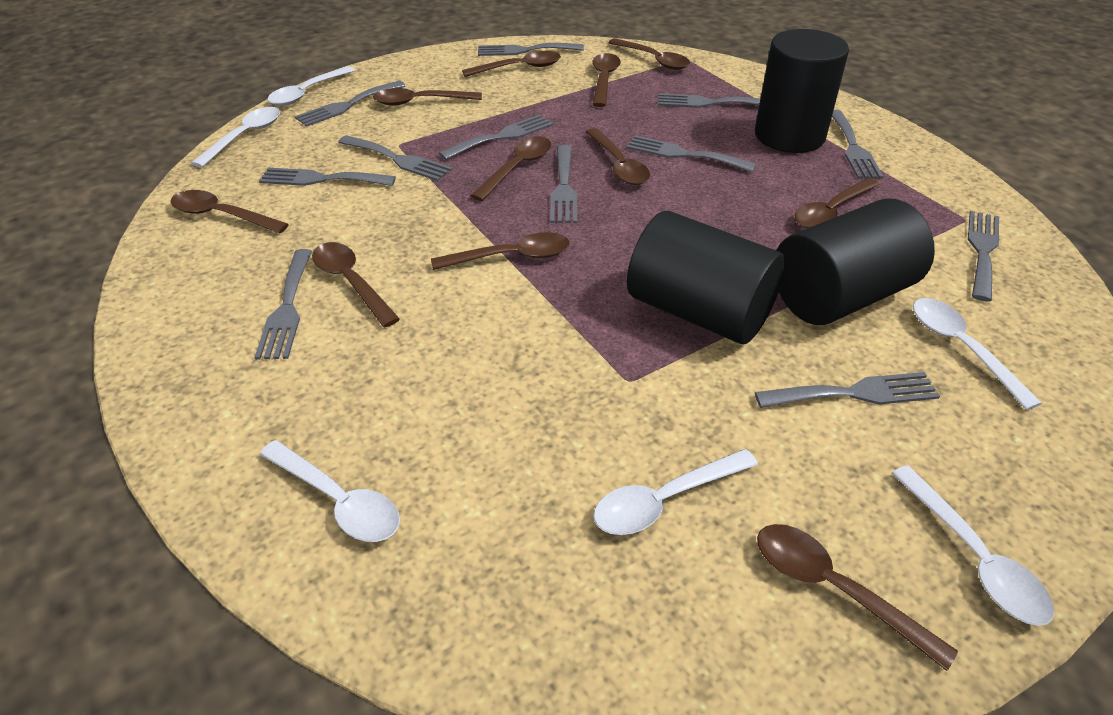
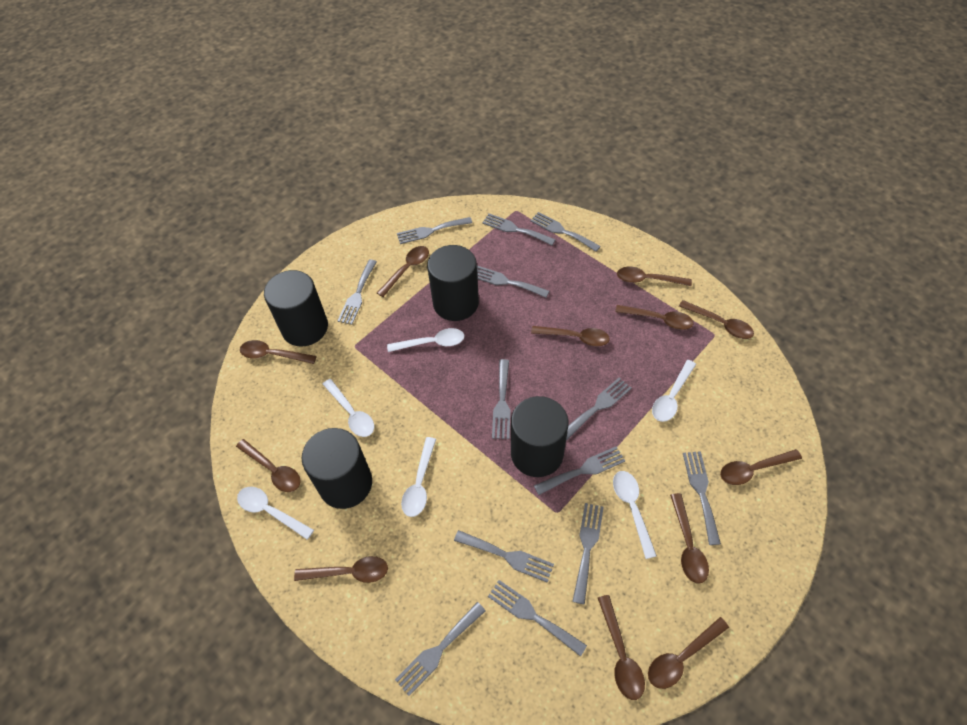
black cylinder: [627,211,786,344] [755,29,849,153] [777,199,935,325] = 3 -> [264,270,328,347] [302,428,372,509] [427,245,479,321] [511,396,568,477] = 4
brown spoon: [171,190,289,233] [312,242,400,327] [373,88,482,106] [431,232,570,270] [462,51,561,77] [471,137,551,201] [586,128,650,185] [592,53,621,107] [608,38,690,70] [757,524,958,671] [795,178,880,228] = 11 -> [236,439,301,492] [240,340,317,364] [294,556,388,583] [377,246,429,297] [531,326,610,347] [598,595,645,700] [615,305,693,330] [617,267,692,286] [648,617,729,689] [670,493,709,584] [679,300,754,339] [720,449,802,485] = 12
grey fork: [254,249,312,360] [259,168,396,186] [295,81,406,127] [338,135,453,181] [439,114,553,160] [478,43,584,56] [550,145,577,223] [626,135,756,172] [658,93,760,108] [755,372,940,408] [832,110,884,179] [968,211,999,302] = 12 -> [337,259,377,325] [395,602,486,696] [397,217,472,244] [454,530,554,583] [477,266,549,298] [482,213,556,245] [488,580,587,657] [492,359,511,439] [530,212,601,252] [534,446,625,495] [566,378,632,440] [572,503,604,605] [683,451,721,545] = 13

